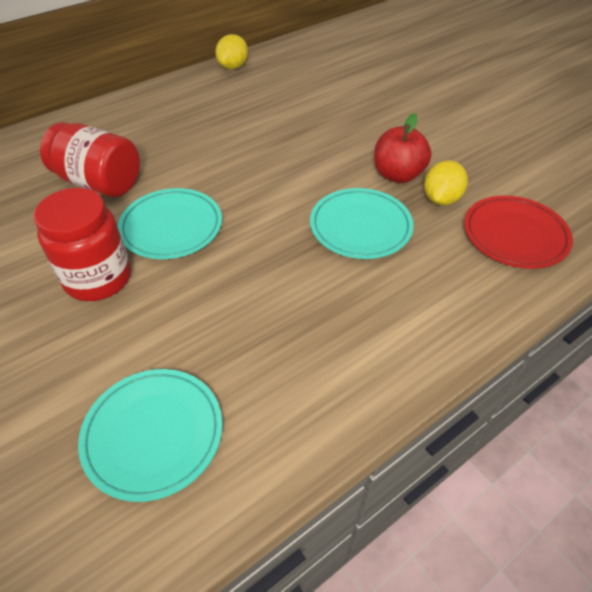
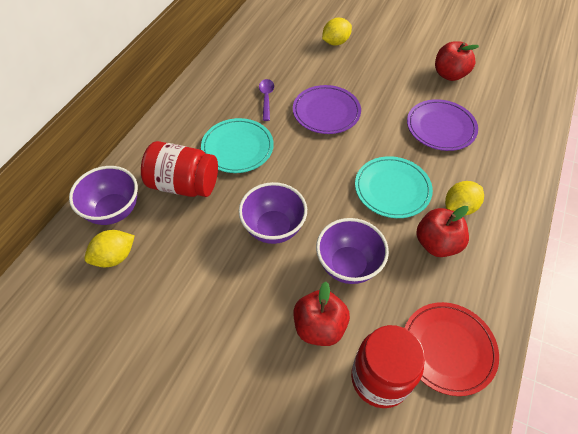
purple bowl: none = 0 -> [69,166,138,225] [239,182,307,244] [316,218,389,284] = 3
purple plate: none = 0 -> [293,85,361,134] [407,99,478,151] = 2
purple spoon: none = 0 -> [259,79,274,121] = 1
red apple: [374,113,431,183] = 1 -> [293,282,350,346] [416,206,469,257] [435,41,479,81] = 3
turquoise plate: [78,369,223,502] [118,188,222,259] [310,188,414,259] = 3 -> [201,118,274,173] [355,156,433,218] = 2
yellow lemon: [215,34,248,69] [424,160,468,205] = 2 -> [84,230,134,267] [322,18,352,46] [445,181,484,215] = 3

